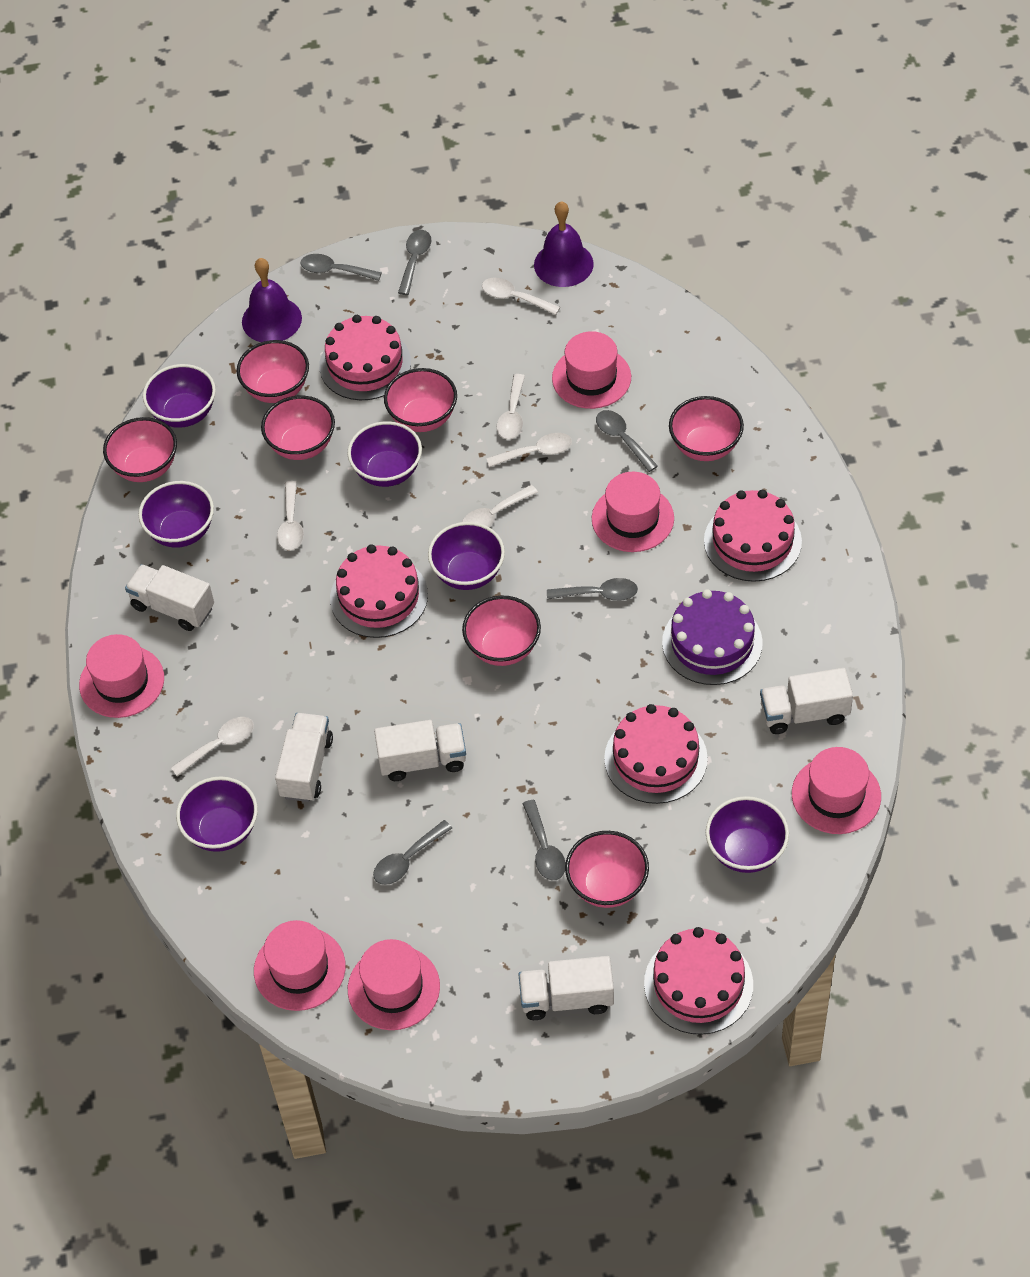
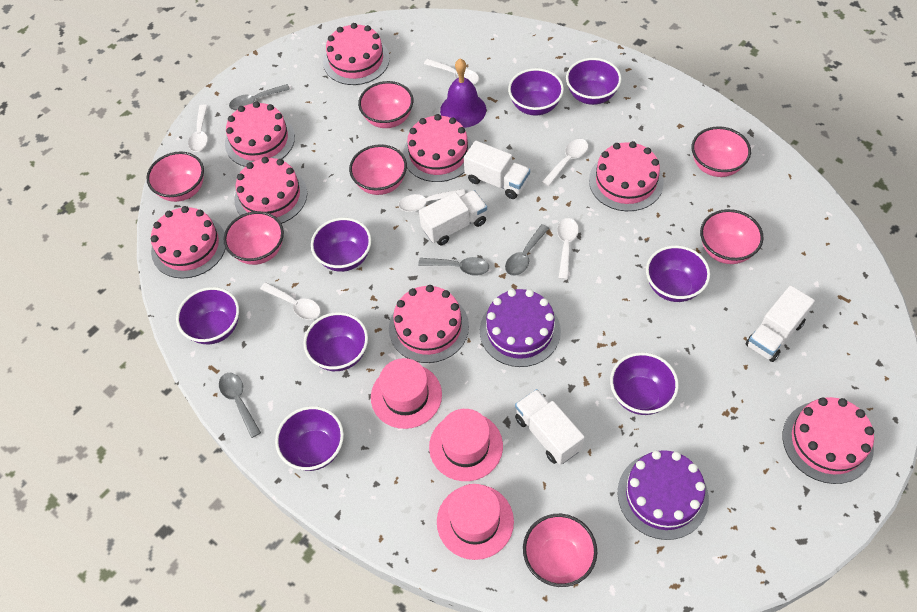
grey spoon: [300,254,382,281] [373,820,452,885] [398,230,432,295] [522,800,566,880] [547,578,638,601] [596,410,658,472] = 6 -> [219,373,261,438] [229,84,290,110] [418,257,489,275] [505,224,549,276] = 4
pink cake: [319,315,411,400] [330,544,428,638] [604,704,708,804] [644,927,753,1035] [704,490,802,582] = 5 -> [151,206,226,279] [225,101,295,167] [234,157,307,224] [323,23,390,85] [389,285,469,363] [403,114,473,182] [589,141,664,211] [783,397,874,484] = 8
pink hat: [79,634,164,718] [254,920,346,1011] [348,939,440,1030] [552,331,631,409] [592,472,674,552] [792,747,881,834] = 6 -> [371,358,442,429] [429,409,503,481] [437,484,514,560] = 3
purple bell: [242,258,302,342] [534,201,594,287] = 2 -> [440,59,486,128] = 1
purple bowl: [138,481,214,548] [143,364,216,428] [176,777,258,852] [347,421,422,487] [428,522,505,590] [706,796,789,873] = 6 -> [176,287,239,344] [275,406,344,471] [303,312,368,371] [311,218,371,272] [508,68,564,115] [566,58,621,105] [610,352,679,415] [646,245,710,302] = 8
purple cake: [662,589,763,685] = 1 -> [480,289,561,367] [618,450,709,540] = 2
white truck: [125,564,214,631] [275,713,333,802] [374,720,466,781] [518,956,614,1020] [760,668,853,734] = 5 -> [419,190,487,246] [464,141,530,199] [515,389,584,465] [746,285,815,362] = 4

